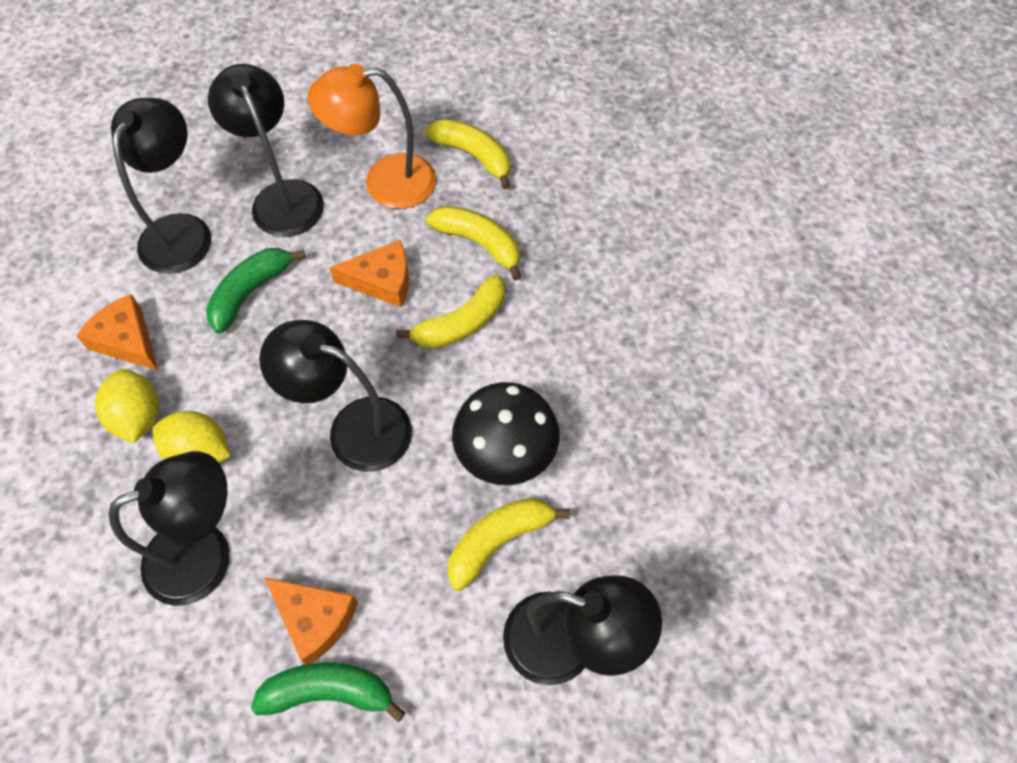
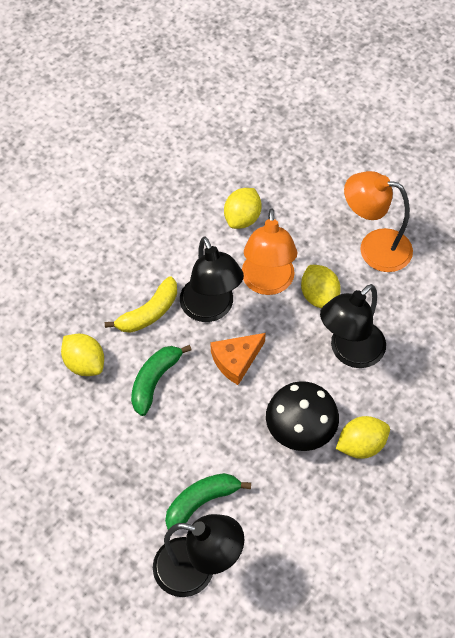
black lamp: [109,451,230,606] [111,98,211,274] [208,64,324,237] [259,320,412,472] [503,575,662,685] = 5 -> [153,514,244,597] [180,237,244,322] [320,284,386,368] = 3
orange cheese: [76,294,158,370] [264,577,358,664] [329,240,409,307] = 3 -> [210,333,266,385] = 1
orange lamp: [307,64,436,209] = 1 -> [242,209,297,295] [344,171,413,272] = 2
yellow banana: [396,274,505,349] [425,119,511,189] [426,206,522,281] [448,498,570,591] = 4 -> [105,277,177,333] = 1
yellow lemon: [95,369,159,443] [152,411,230,463] = 2 -> [61,334,104,376] [224,188,262,229] [301,265,341,308] [336,416,390,459] = 4

